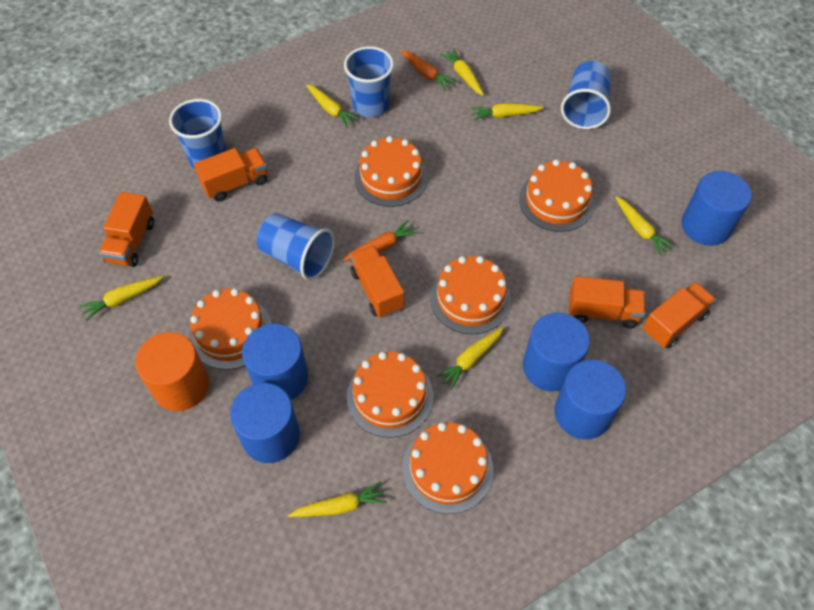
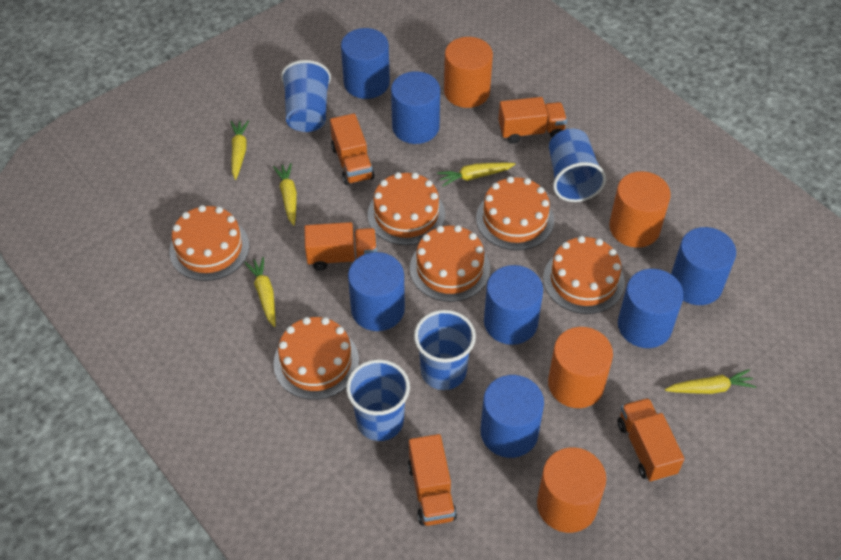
blue cylinder: [230,383,300,463] [242,324,308,400] [523,313,590,391] [554,360,626,439] [681,171,752,246] = 5 -> [341,28,390,99] [348,252,405,331] [391,71,440,144] [481,375,544,458] [484,265,543,345] [618,269,684,348] [671,227,736,305] = 7
orange carrot: [343,220,418,261] [401,50,456,91] = 2 -> none = 0
orange cylinder: [135,332,209,411] = 1 -> [444,37,493,108] [537,447,606,533] [548,327,613,408] [609,171,671,248] = 4
yellow carrot: [79,276,163,321] [288,481,387,517] [306,84,360,128] [436,327,504,390] [440,48,484,96] [471,103,544,120] [615,196,675,256] = 7 -> [231,121,249,180] [244,257,276,327] [273,163,297,226] [437,162,516,187] [665,369,756,394] = 5

